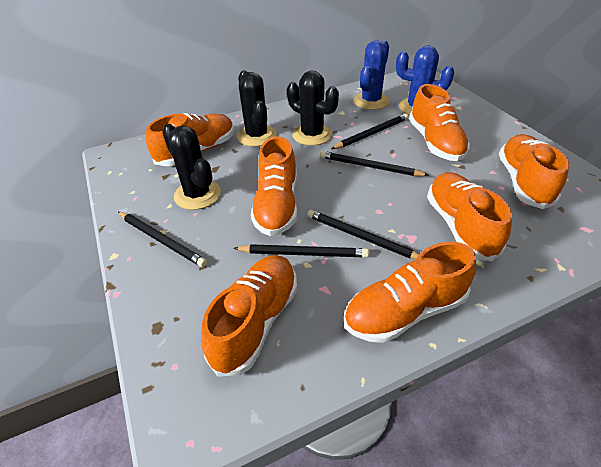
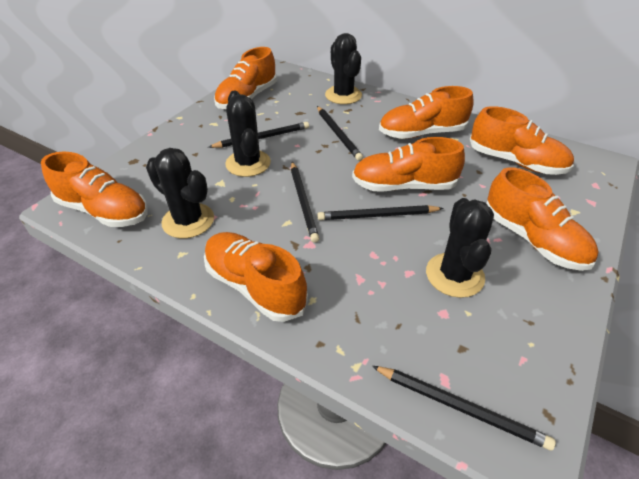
black cactus: [162,124,221,210] [237,70,277,146] [287,71,339,146] = 3 -> [146,148,214,238] [225,91,271,177] [325,33,362,104] [426,198,494,298] = 4
blue cactus: [353,40,390,110] [396,45,454,115] = 2 -> none = 0

